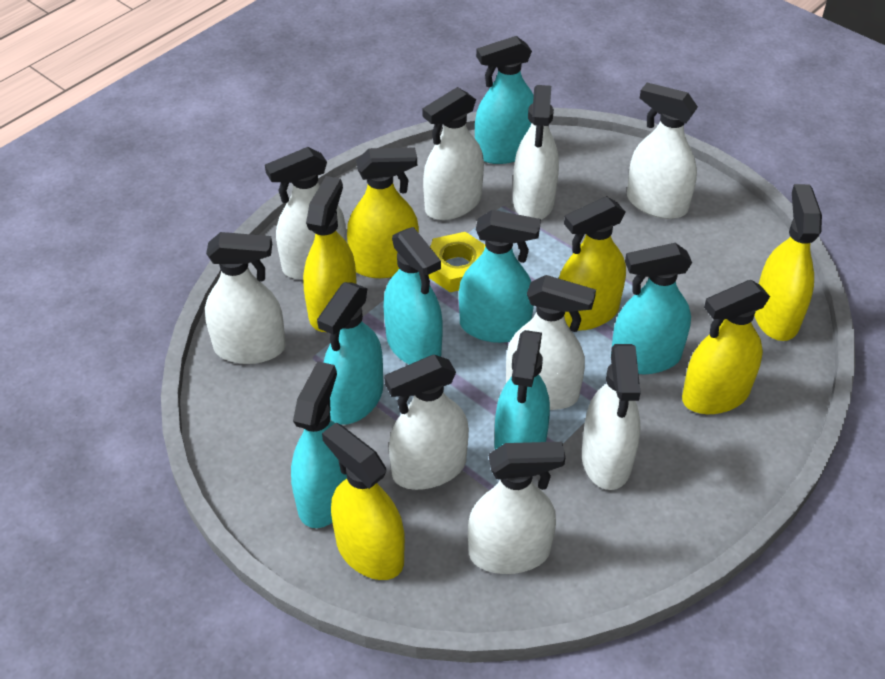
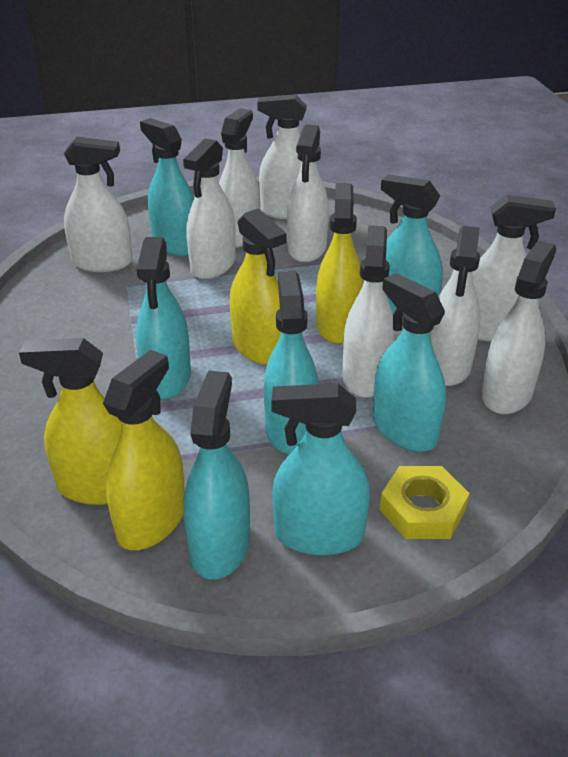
yellow spray bottle: [303,176,357,332] [322,423,405,580] [347,147,419,278] [559,196,626,331] [682,280,770,414] [754,184,822,341] = 6 -> [19,338,122,505] [103,350,185,550] [230,208,286,365] [316,183,363,344] = 4

